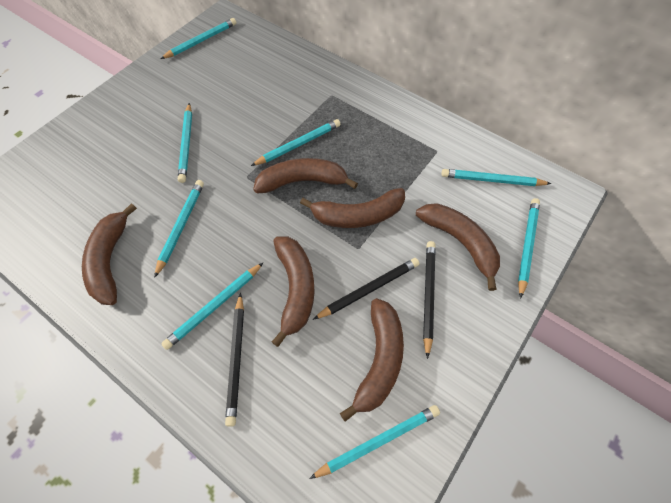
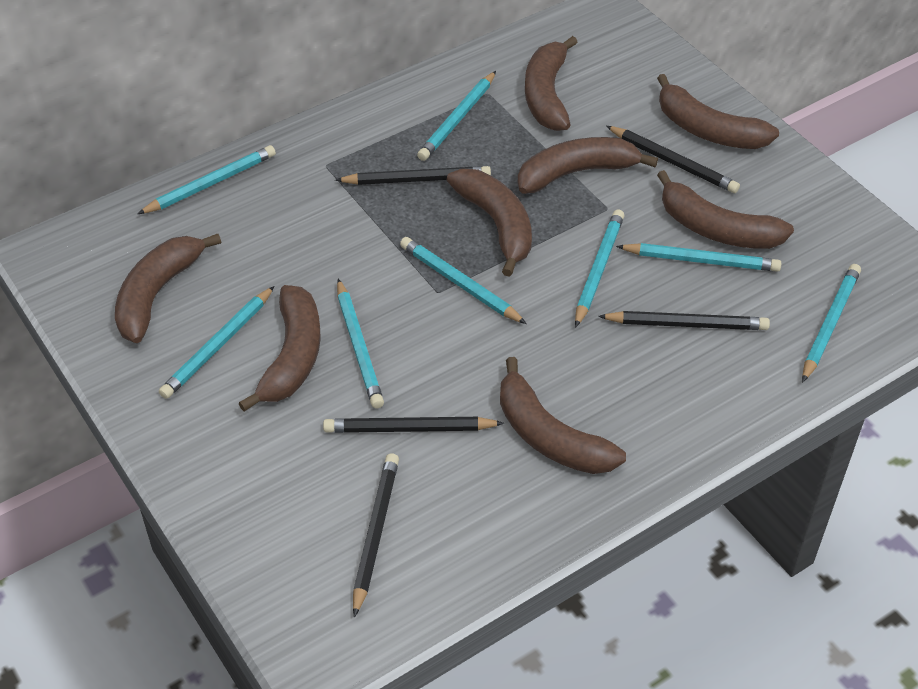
black pencil: [225,293,244,427] [313,258,420,320] [423,241,436,359] = 3 -> [323,417,504,433] [335,166,491,185] [353,453,399,617] [598,311,770,330] [606,126,740,193] = 5
brown banana: [82,203,137,305] [253,158,358,193] [272,237,315,347] [300,188,405,228] [340,298,404,422] [416,203,500,291] = 6 -> [115,234,221,343] [238,285,321,412] [447,169,532,277] [500,357,626,474] [518,137,658,194] [525,36,578,131] [657,74,779,149] [657,170,794,249] = 8

